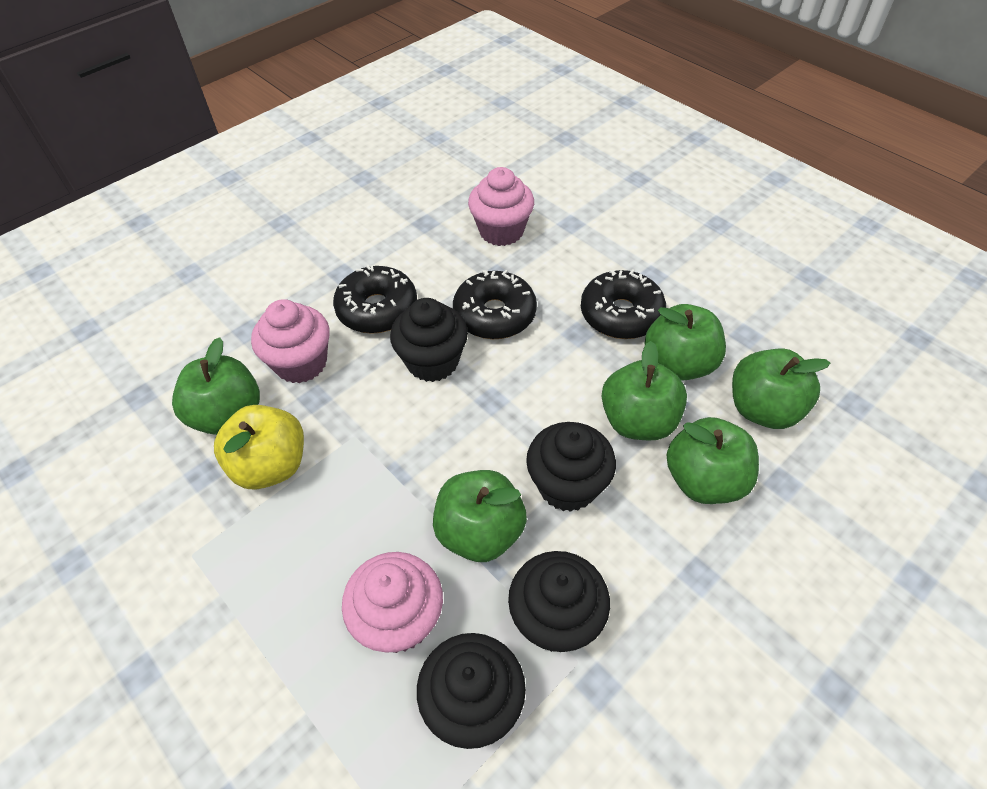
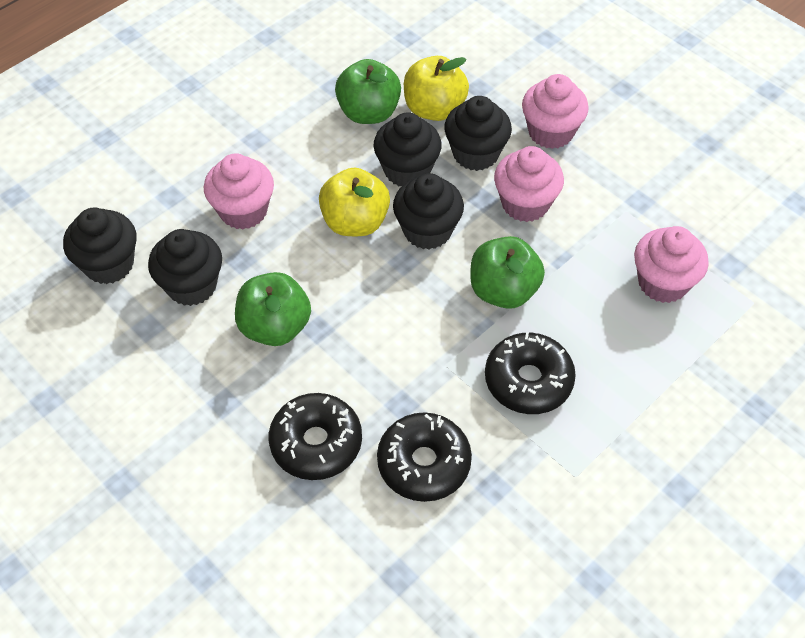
black cupcake: [390,298,468,382] [417,633,526,749] [508,551,610,652] [526,422,616,512] = 4 -> [63,207,137,284] [148,229,222,306] [373,112,442,187] [393,173,464,250] [444,96,512,171] = 5
green apple: [172,337,260,435] [433,470,527,562] [601,341,687,440] [645,304,726,381] [667,417,759,504] [732,349,830,429] = 6 -> [235,272,311,346] [335,59,401,124] [470,236,545,309] = 3
pink cupcake: [251,299,330,383] [342,552,443,653] [468,167,534,246] = 3 -> [204,153,274,229] [494,146,564,222] [522,74,589,149] [634,226,709,303] = 4
yellow apple: [214,405,304,490] = 1 -> [319,168,390,236] [404,56,469,121] = 2

